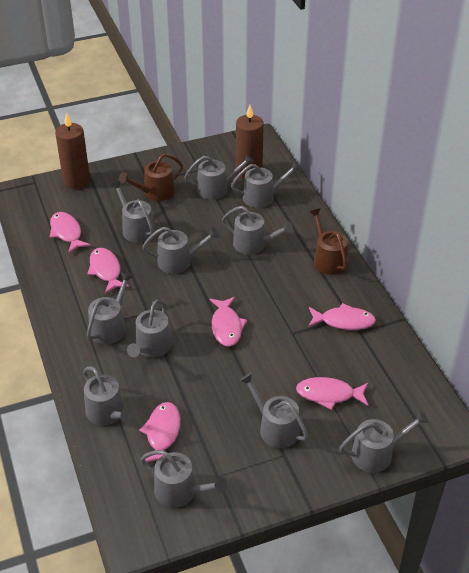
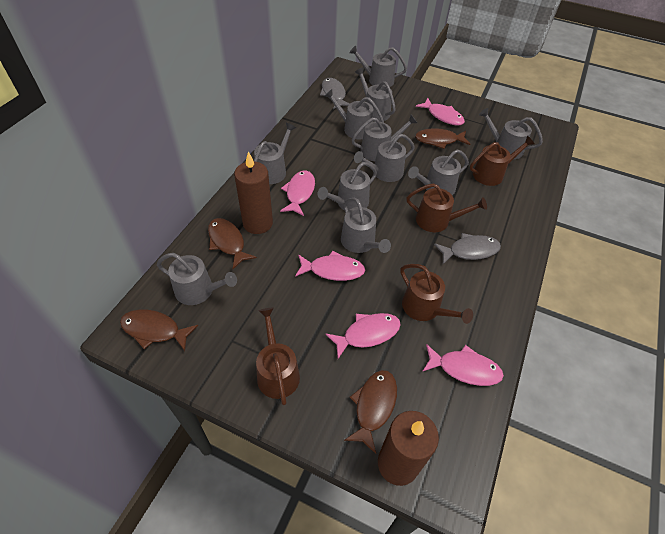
brown fish: none = 0 -> [120,309,198,351] [208,218,257,269] [344,370,397,454] [415,128,470,149] = 4
brown watering can: [119,153,183,201] [310,208,348,275] = 2 -> [256,308,300,405] [400,264,473,324] [406,183,487,232] [470,136,534,186] = 4
grey fish: none = 0 -> [320,78,350,109] [434,233,501,264] = 2
pink fish: [50,212,91,254] [87,248,129,294] [139,402,181,462] [210,297,247,347] [296,377,368,410] [308,303,376,330] = 6 -> [280,171,315,216] [295,251,365,281] [326,313,401,359] [416,98,465,125] [422,344,504,386] = 5

